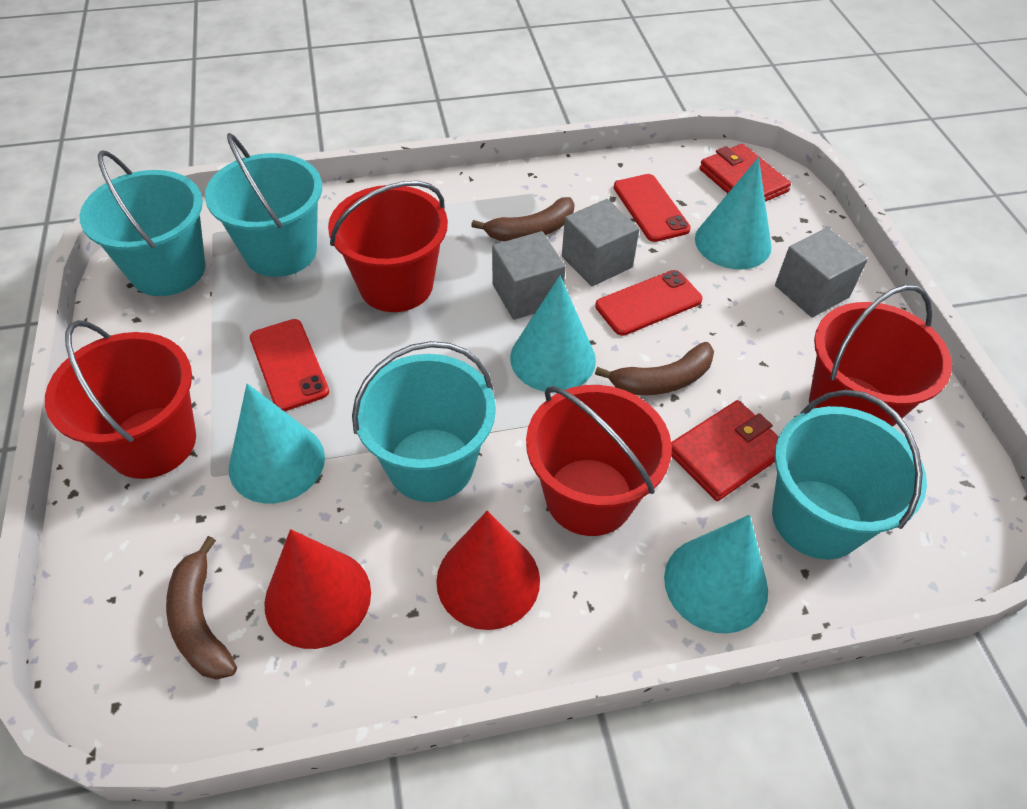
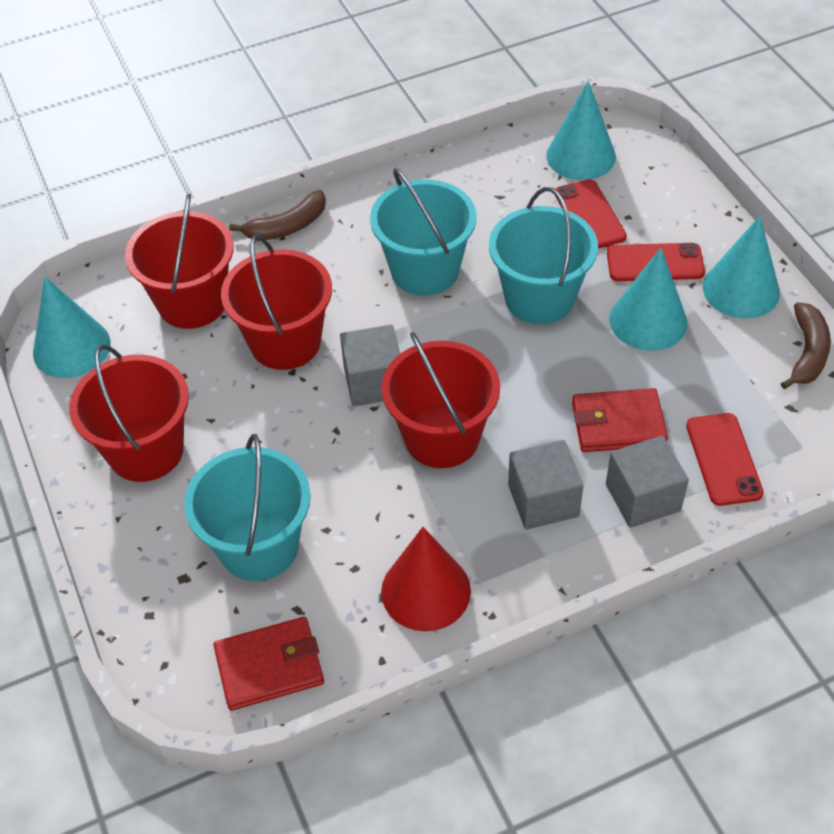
brown banana: [166,536,237,680] [471,197,575,241] [595,342,714,395] = 3 -> [229,190,326,241] [781,302,831,389] = 2
red cone: [264,529,371,649] [436,510,540,630] = 2 -> [381,527,471,631] = 1
turquoise bucket: [79,150,206,296] [205,133,322,277] [352,341,496,502] [772,390,927,559] = 4 -> [184,434,311,581] [370,168,476,296] [489,187,598,324] = 3

